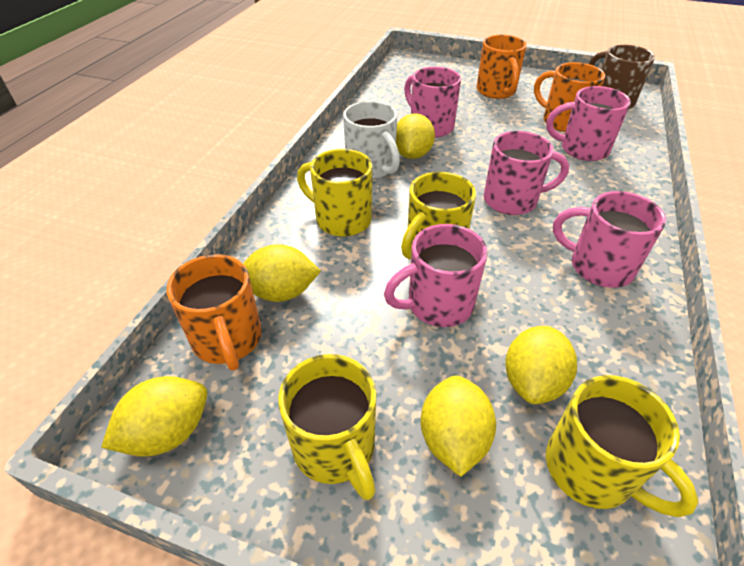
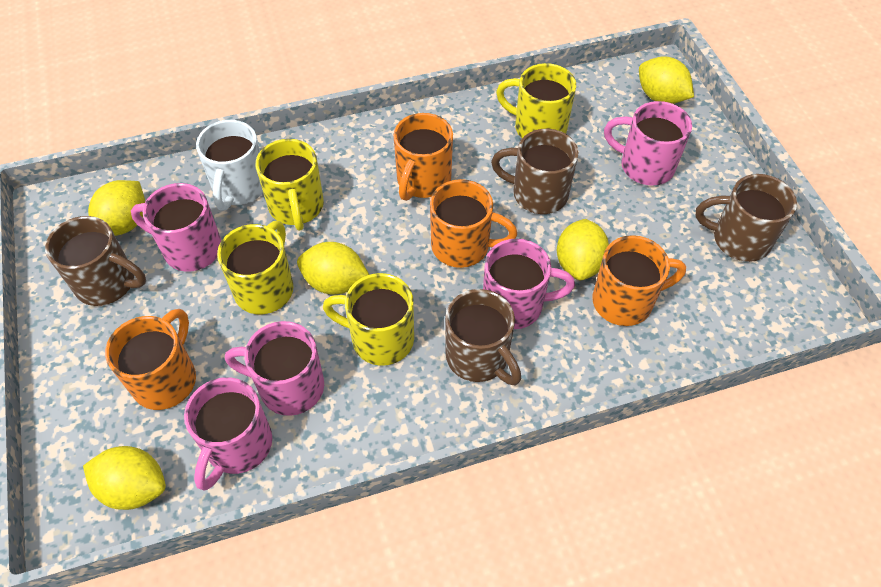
brown mug: [589,45,655,109] = 1 -> [45,216,146,306] [445,289,521,385] [491,129,579,214] [696,174,797,262] = 4
orange mug: [166,254,262,371] [476,35,527,99] [534,62,605,132] = 3 -> [105,309,196,410] [393,113,453,201] [430,179,517,268] [592,235,686,326] = 4

